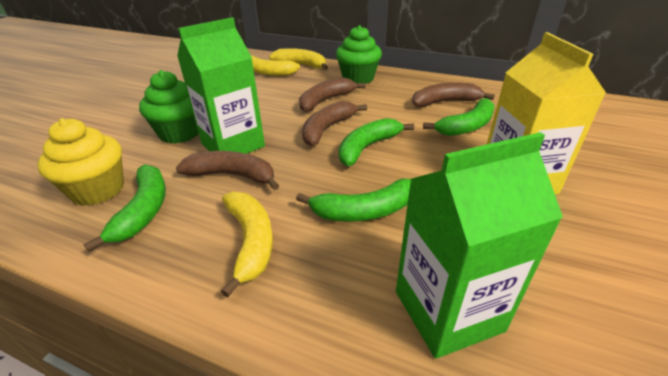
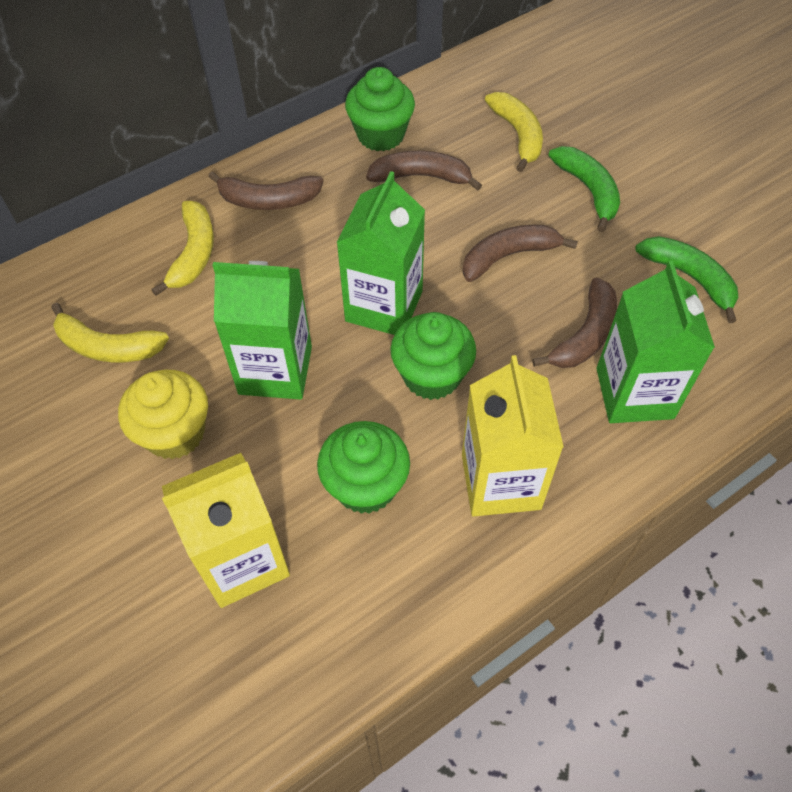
green banana: [83,164,166,252] [296,179,411,222] [339,118,414,166] [423,98,494,136] = 4 -> [548,146,620,232] [635,236,738,323] = 2
green carton: [177,17,265,154] [396,132,563,359] = 2 -> [213,261,312,400] [336,171,425,335] [596,261,715,423] = 3
green cupcake: [139,70,199,144] [336,25,382,84] = 2 -> [317,421,410,514] [345,67,415,151] [390,312,476,400] = 3
yellow carton: [486,32,606,195] = 1 -> [162,453,290,608] [462,355,564,517] = 2

